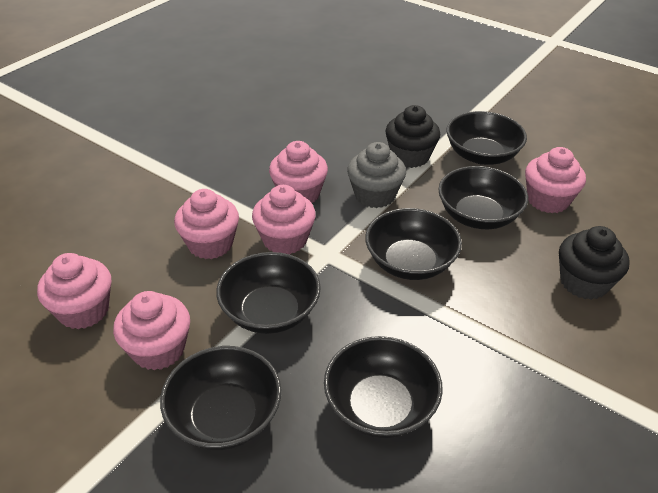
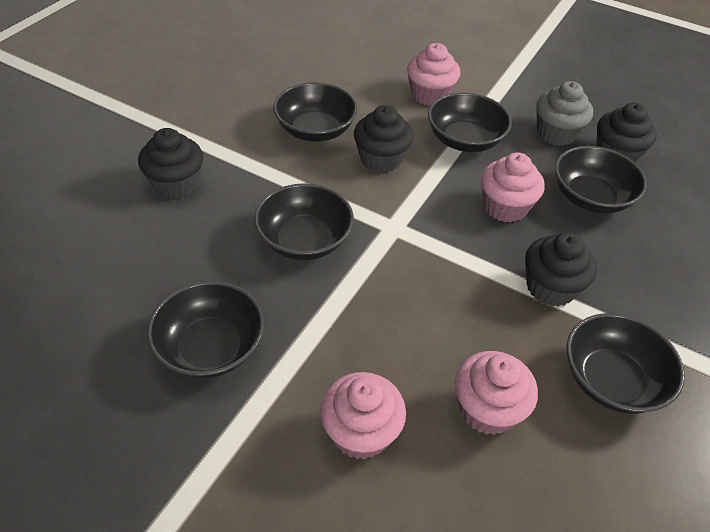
black cupcake: [385,105,440,168] [559,226,630,300] = 2 -> [138,128,203,199] [354,105,414,173] [525,232,597,307] [596,102,657,163] = 4
pink cupcake: [37,253,111,329] [113,291,190,370] [174,189,239,259] [252,185,316,254] [269,141,328,203] [525,147,586,213] = 6 -> [320,372,406,459] [407,43,460,106] [455,351,538,435] [481,152,545,223] = 4

